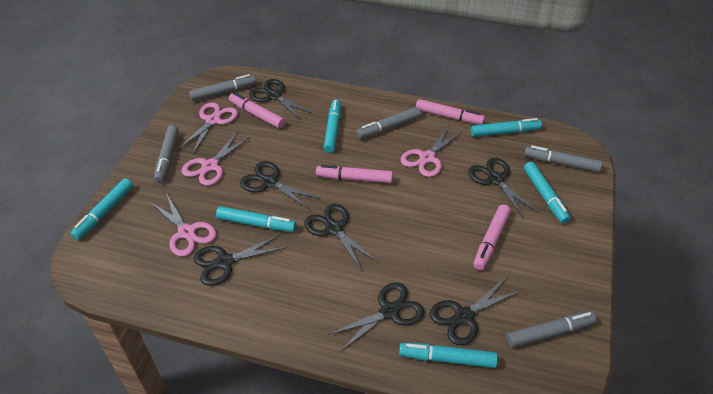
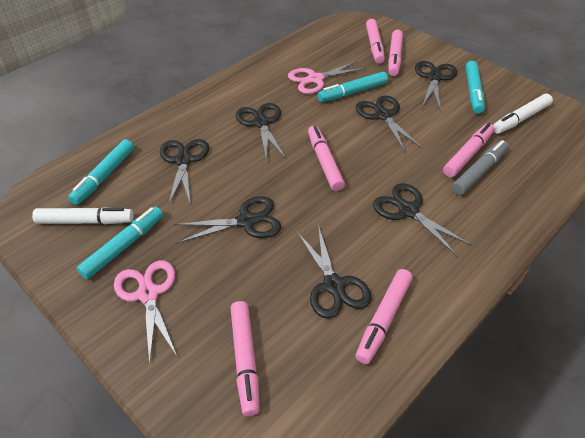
grey marker: [154,125,179,183] [189,74,256,101] [356,107,421,139] [506,311,597,348] [524,146,602,172] = 5 -> [452,140,509,195] = 1
pink marker: [229,92,285,128] [316,165,393,183] [416,99,485,125] [473,204,511,270] = 4 -> [230,301,260,416] [308,126,345,191] [355,269,413,364] [366,19,385,64] [388,30,403,76] [443,123,495,177] = 6
pink scissors: [150,193,217,257] [178,102,238,155] [182,131,251,186] [401,125,463,177] = 4 -> [114,260,177,365] [288,61,367,94] = 2
turquoise marker: [70,178,133,240] [216,206,296,232] [324,100,341,153] [399,343,498,368] [471,118,542,137] [524,162,571,224] = 6 -> [68,139,134,205] [77,207,163,279] [317,72,388,102] [466,61,485,114] = 4
white marker: none = 0 -> [32,207,133,224] [493,94,553,134] = 2

